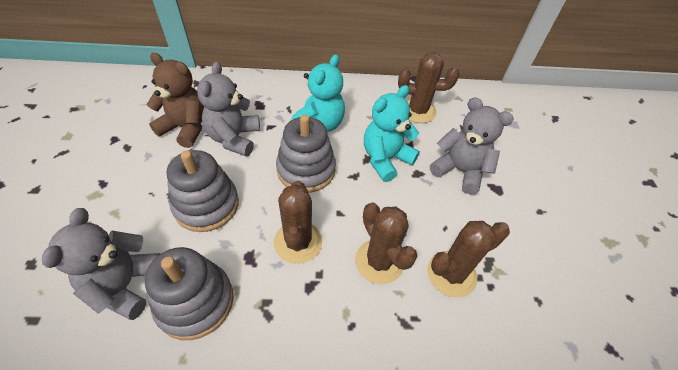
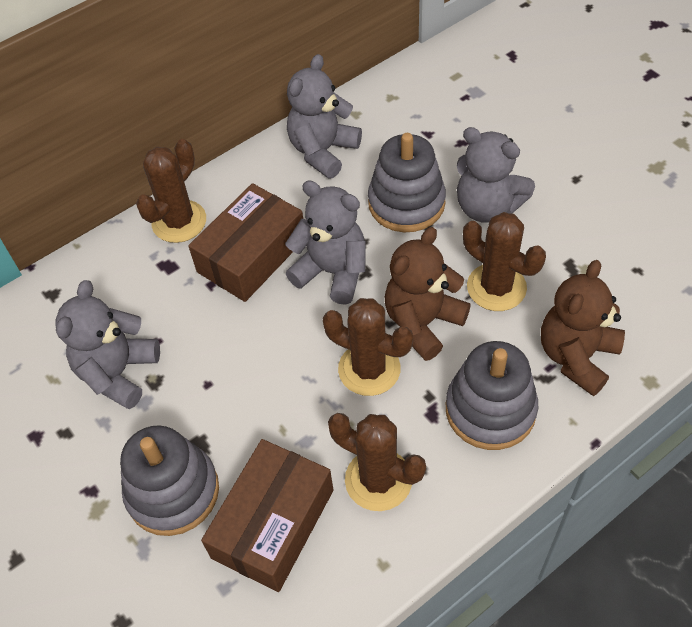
brown box: none = 0 -> [188,183,303,302] [201,439,333,592] = 2
brown teddy bear: [146,53,204,148] = 1 -> [385,227,471,361] [541,260,625,396] = 2
grey teddy bear: [42,208,160,320] [197,61,260,157] [430,98,514,195] = 3 -> [56,280,160,409] [285,180,366,305] [287,54,362,179] [457,127,535,223] = 4
turquoise teddy bear: [291,54,345,132] [364,85,420,182] = 2 -> none = 0

